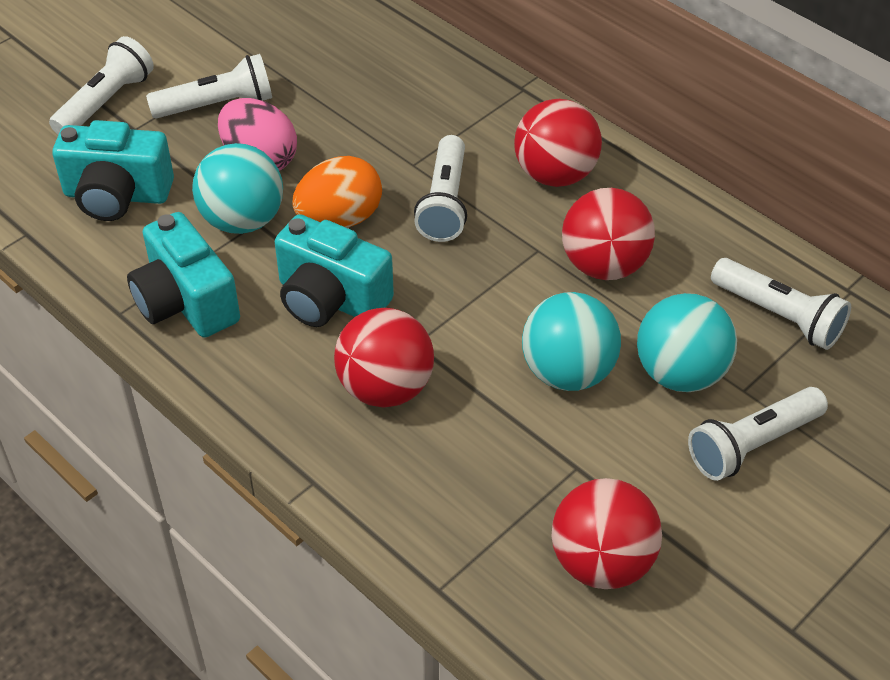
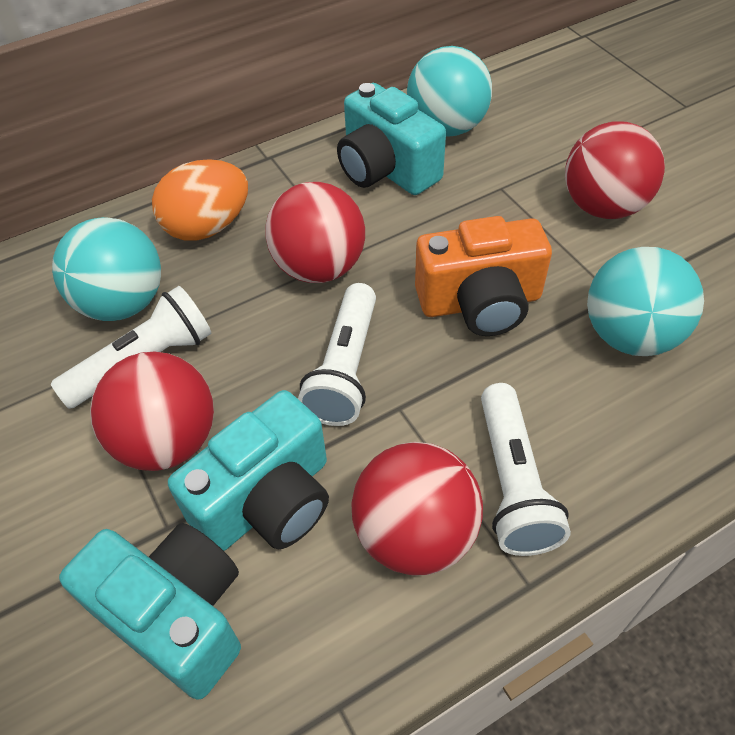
orange camera: none = 0 -> [415,216,552,336] = 1
pink egg: [218,98,297,171] = 1 -> none = 0
white flashlight: [49,36,154,135] [146,54,272,119] [414,135,467,242] [688,387,828,481] [711,258,851,350] = 5 -> [51,286,211,409] [298,283,376,426] [481,383,571,556] = 3

